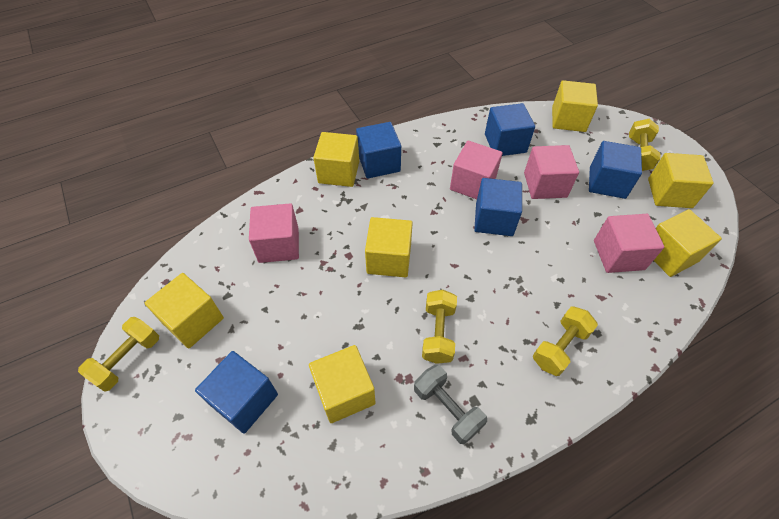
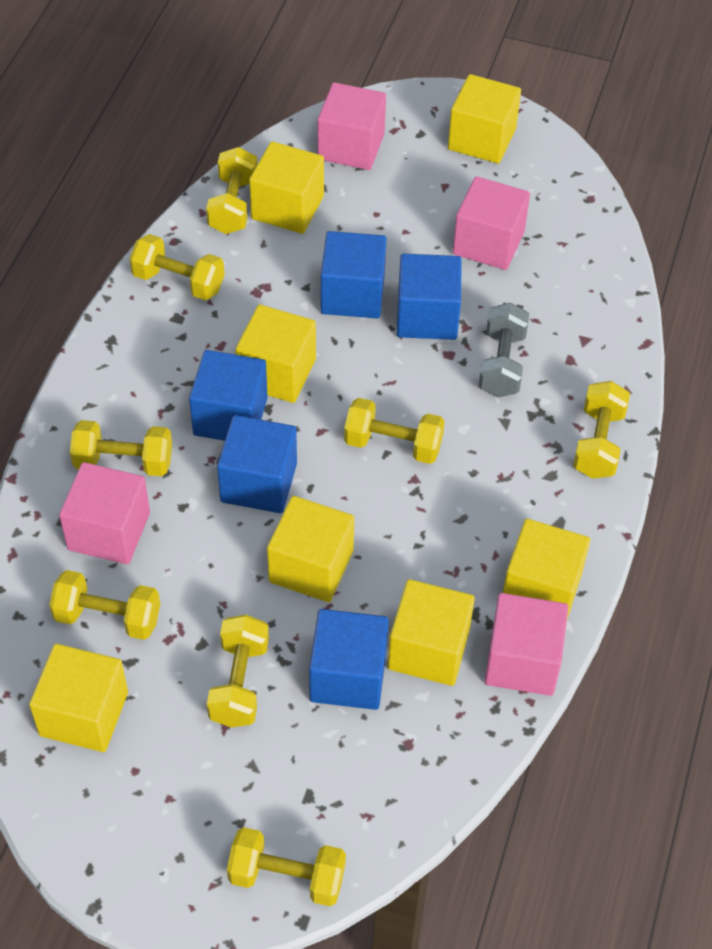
yellow dumbbell: [78,317,159,392] [422,290,457,364] [533,306,598,376] [629,119,661,171] = 4 -> [49,570,160,640] [70,420,172,476] [130,234,225,300] [206,147,257,234] [207,615,269,728] [227,827,346,906] [344,398,445,464] [573,381,630,479] = 8

